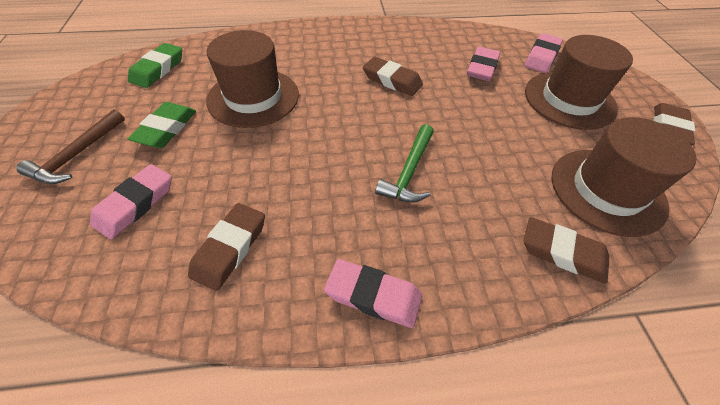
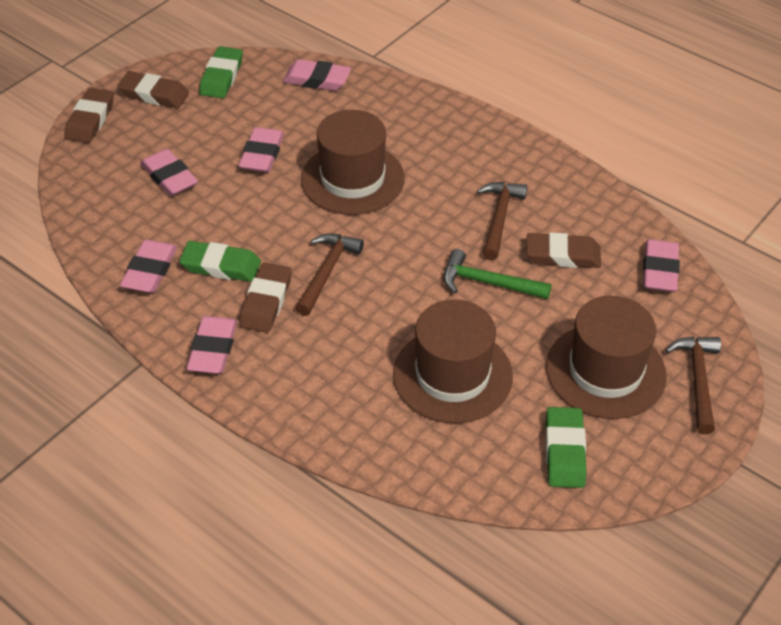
brown hammer: [16,109,125,184] = 1 -> [295,233,364,316] [477,182,527,260] [665,337,721,434] = 3
green eraser: [128,43,182,88] [128,102,196,148] = 2 -> [179,241,261,282] [199,46,243,99] [546,407,587,488] = 3
pink eraser: [90,164,172,239] [324,259,422,328] [467,47,500,81] [525,33,563,73] = 4 -> [120,240,177,293] [140,149,198,196] [187,316,237,374] [238,127,284,172] [283,59,351,91] [643,239,680,292] = 6

